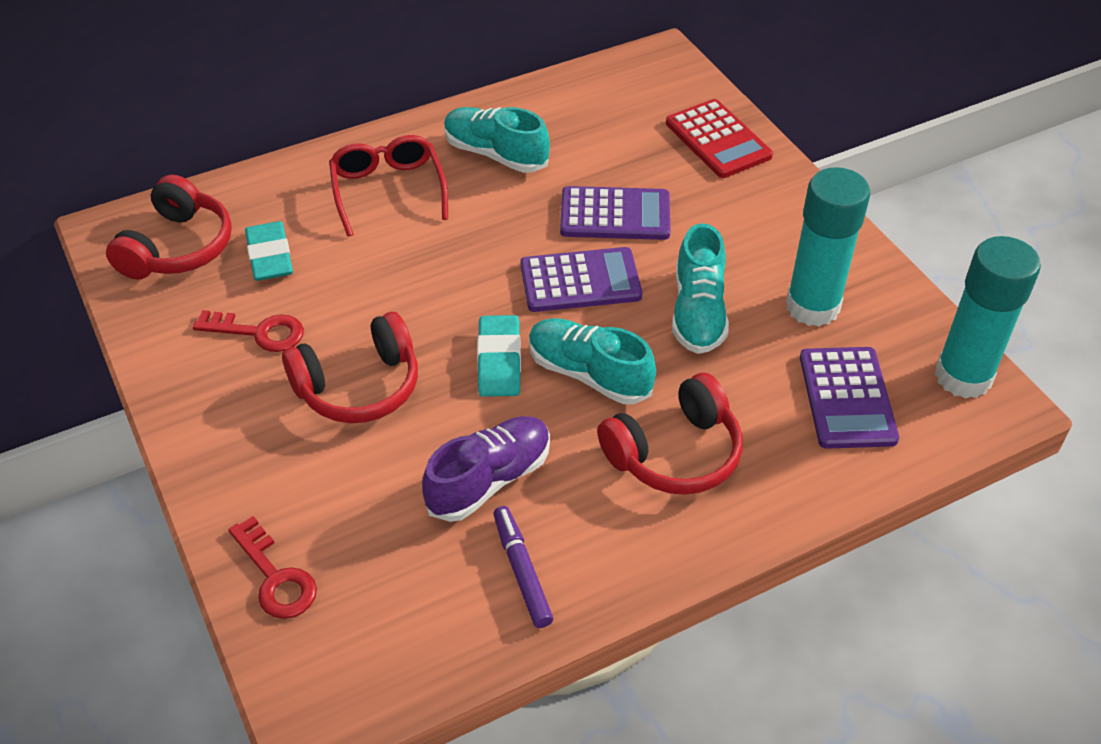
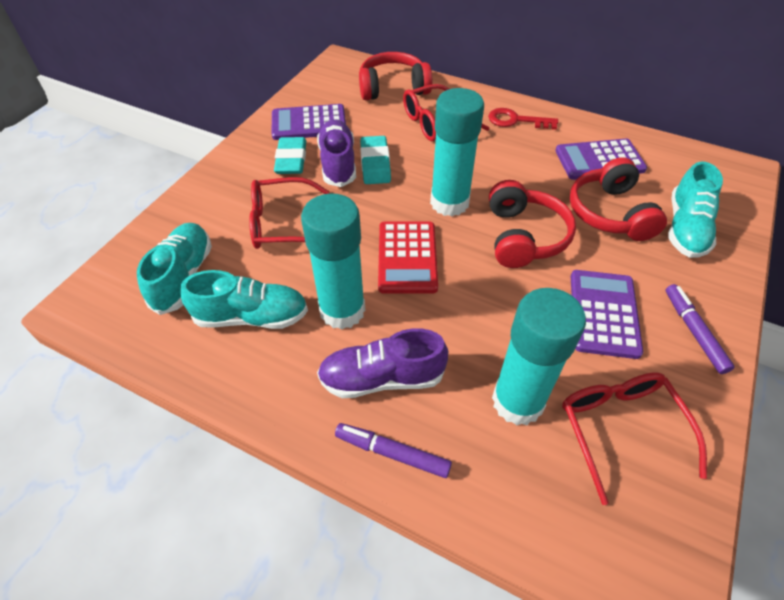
purple marker: [493,506,553,628] = 1 -> [335,423,452,478] [666,284,735,374] = 2
purple shoe: [422,416,550,522] = 1 -> [317,119,356,187] [317,328,448,398] = 2
red glasses: [329,135,448,237] = 1 -> [249,177,329,249] [403,84,489,141] [562,373,707,505] = 3
red key: [193,310,304,352] [228,516,317,619] = 2 -> [488,108,558,130] = 1
turquoise glue stick: [786,167,870,327] [935,236,1041,399] = 2 -> [301,193,365,329] [430,88,484,216] [492,288,586,425] = 3

